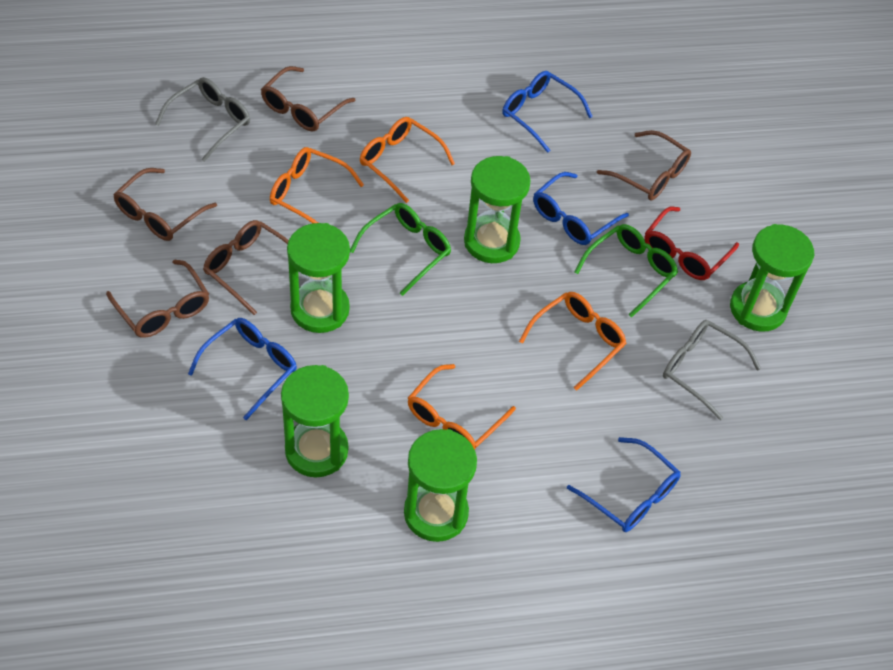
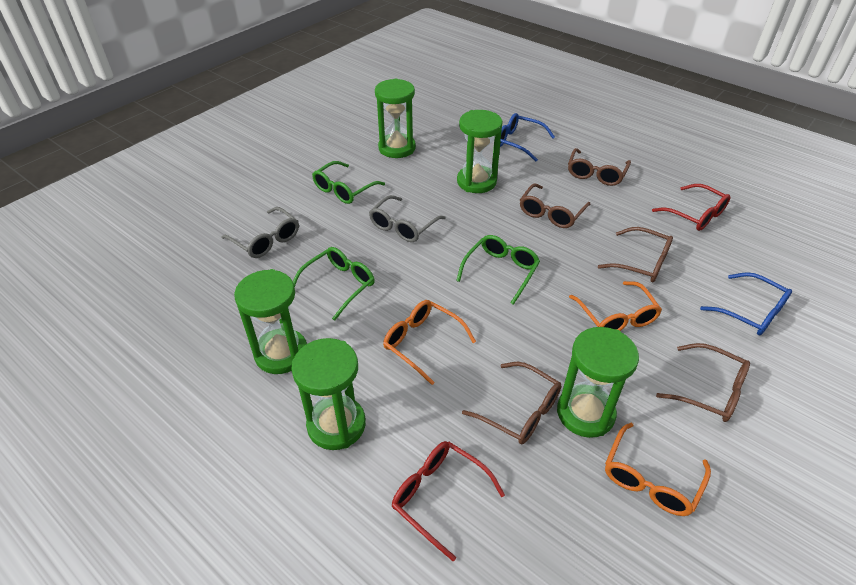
blue glasses: [188,318,297,420] [502,71,593,153] [533,172,629,245] [567,437,681,532] = 4 -> [500,113,555,162] [700,272,792,335] = 2
green glasses: [350,203,451,296] [574,224,678,318] = 2 -> [293,247,375,321] [312,161,385,204] [456,235,540,305] = 3
orange glasses: [270,147,364,223] [360,117,455,203] [408,364,516,450] [519,292,626,391] = 4 -> [383,300,476,385] [569,281,662,331] [605,423,711,516] = 3
red glasses: [644,206,739,280] = 1 -> [392,441,505,561] [652,184,730,231] = 2

